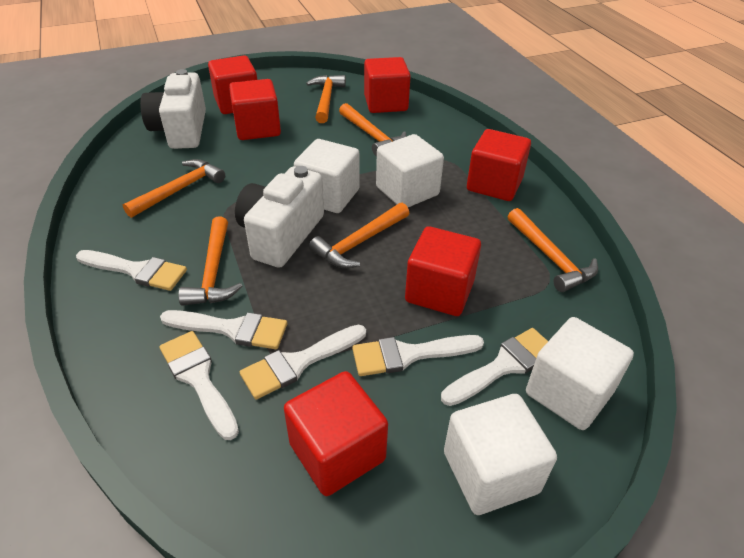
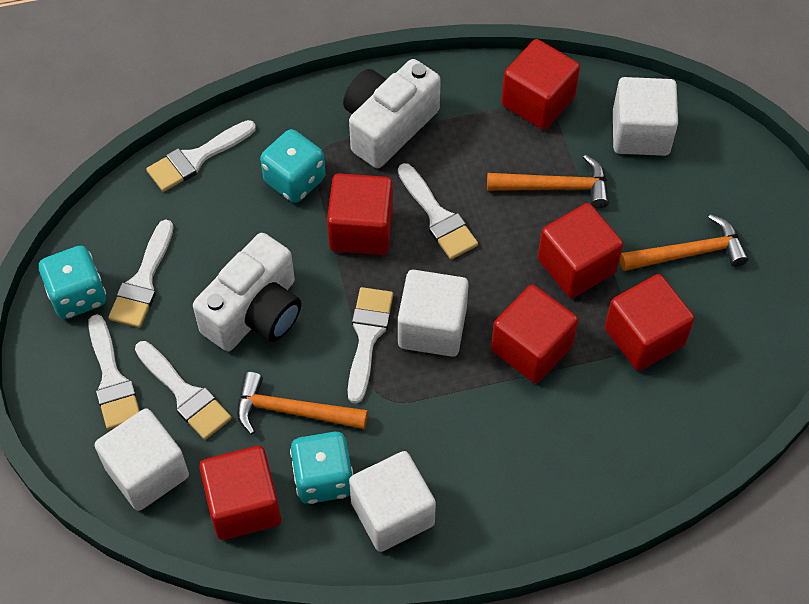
orange hammer: [123,159,225,218] [178,217,242,306] [306,75,346,123] [309,203,409,268] [339,103,406,156] [508,208,598,292] = 6 -> [237,372,368,435] [487,155,609,208] [620,214,749,271] = 3
turquoise dice: none = 0 -> [39,246,106,319] [260,129,326,203] [290,432,353,504] = 3

